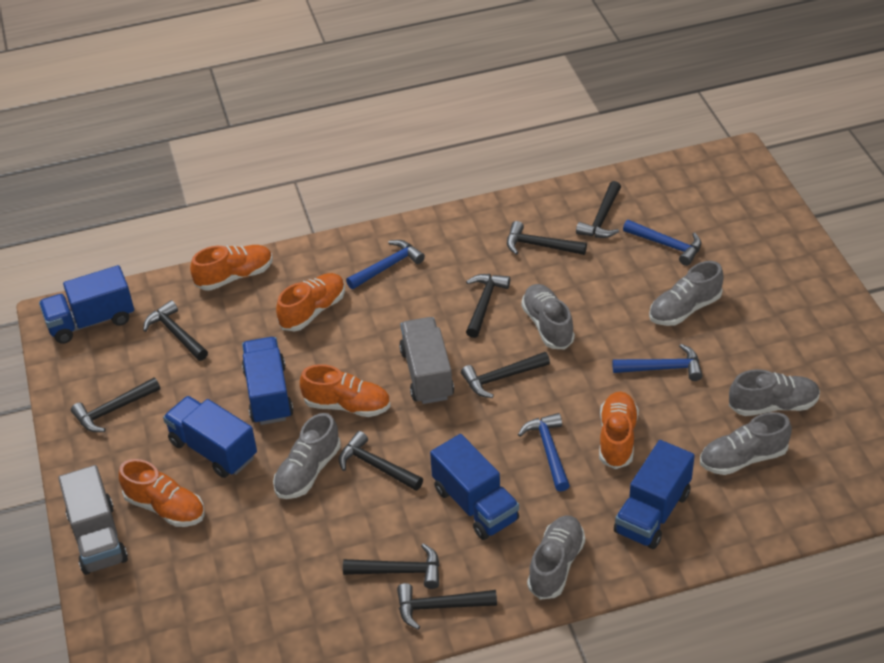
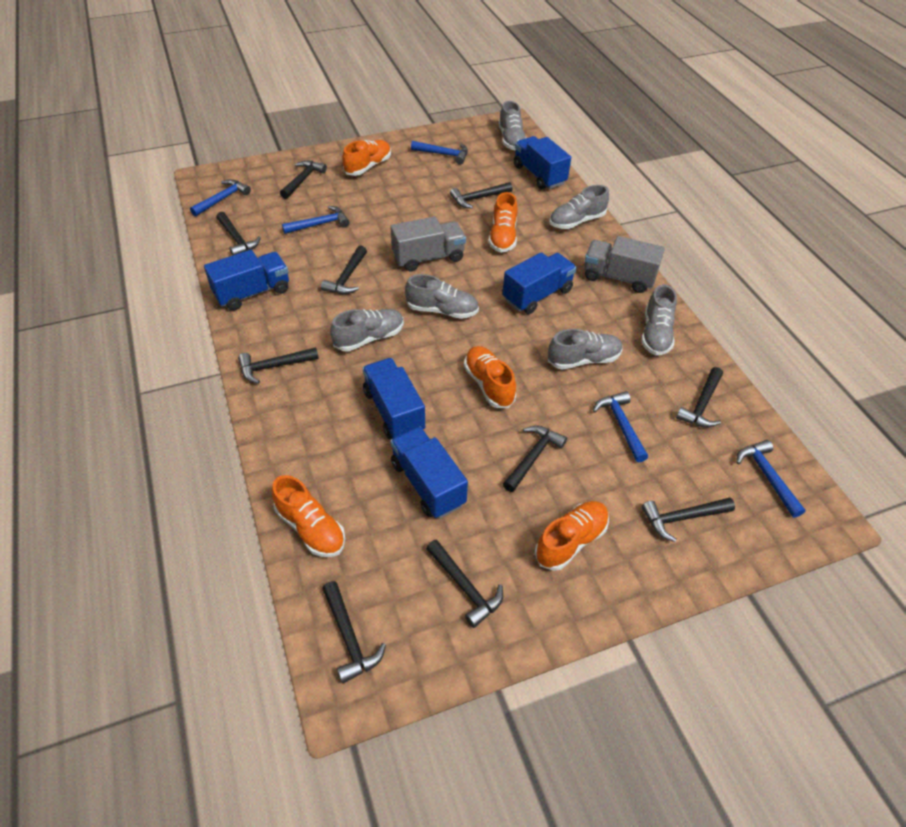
black hammer: [71,378,160,432] [143,300,208,361] [339,431,423,491] [343,543,439,589] [397,583,497,630] [461,352,550,398] [466,274,510,338] [507,221,587,255] [576,181,621,238] = 9 -> [216,212,261,256] [238,347,319,384] [280,160,327,199] [321,245,367,294] [322,581,386,684] [426,539,503,628] [450,182,513,209] [503,425,567,492] [642,498,735,542] [676,367,723,428] = 10
blue hammer: [346,240,425,289] [518,413,570,492] [613,344,703,381] [623,220,701,266] = 4 -> [190,179,251,217] [282,206,349,234] [411,141,468,165] [593,391,648,462] [736,440,806,518] = 5

